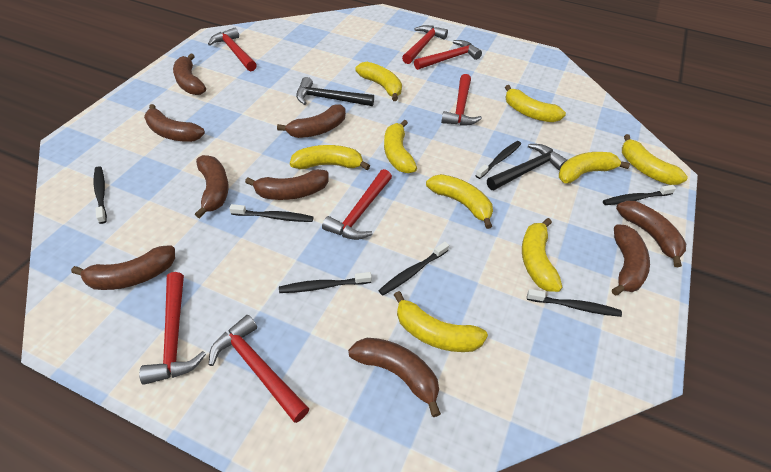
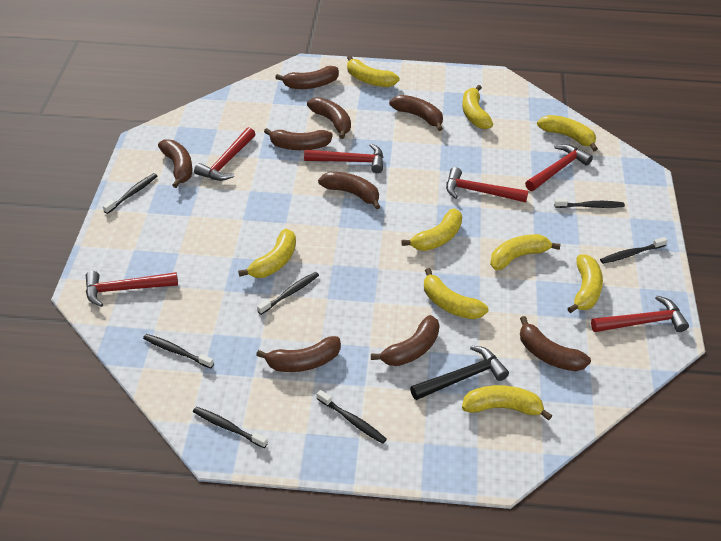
black hammer: [296,77,374,106] [487,144,567,190] = 2 -> [410,345,509,400] = 1
red hammer: [139,272,206,385] [208,27,257,71] [209,315,309,423] [322,169,392,240] [402,25,448,64] [414,40,482,70] [441,74,482,126] = 7 -> [86,271,178,307] [194,127,255,181] [304,143,383,173] [446,167,528,202] [525,144,593,191] [591,296,689,332] = 6

